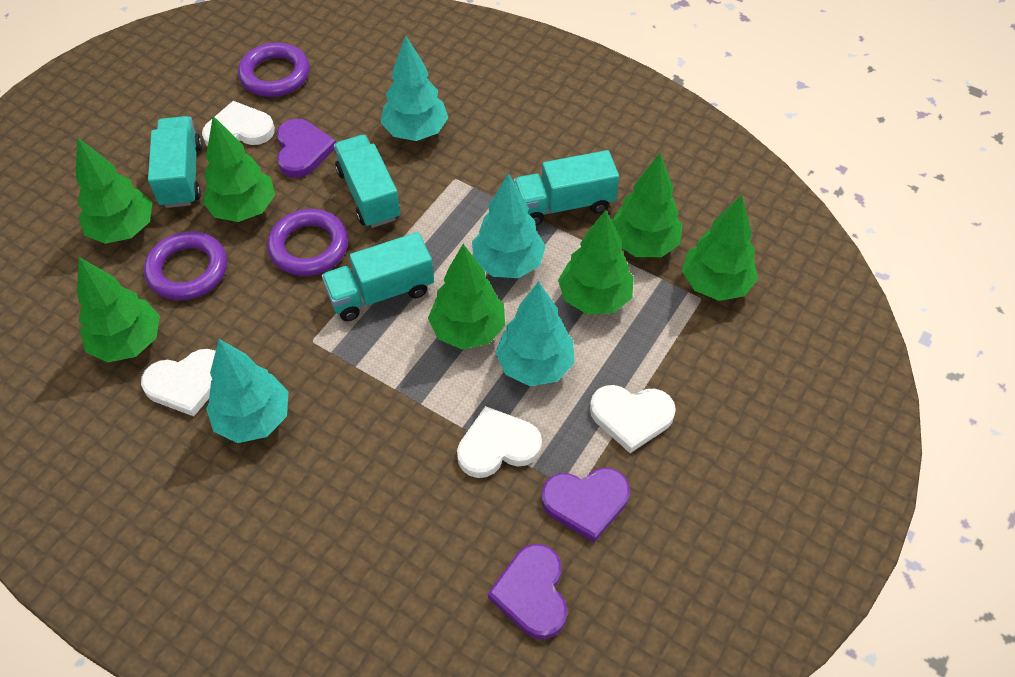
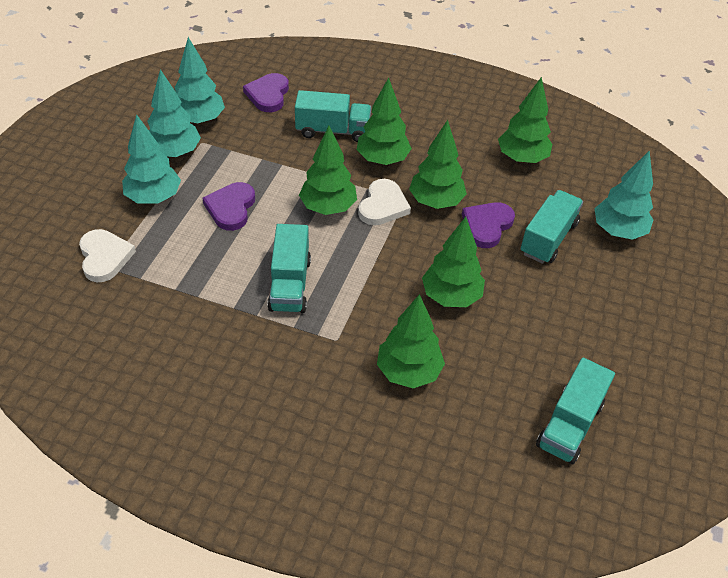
green tree: [76,137,152,244] [77,257,160,363] [203,116,275,222] [428,244,505,349] [558,210,634,314] [612,153,683,257] [682,195,758,301] = 7 -> [299,126,357,215] [357,78,412,165] [377,294,445,388] [409,120,467,209] [422,217,485,307] [498,77,552,163] = 6
purple ring: [144,231,227,300] [238,43,310,97] [267,209,348,276] = 3 -> none = 0
white heart: [141,349,216,416] [202,101,275,147] [457,406,542,478] [590,385,676,453] = 4 -> [79,229,136,282] [358,179,411,225] = 2

